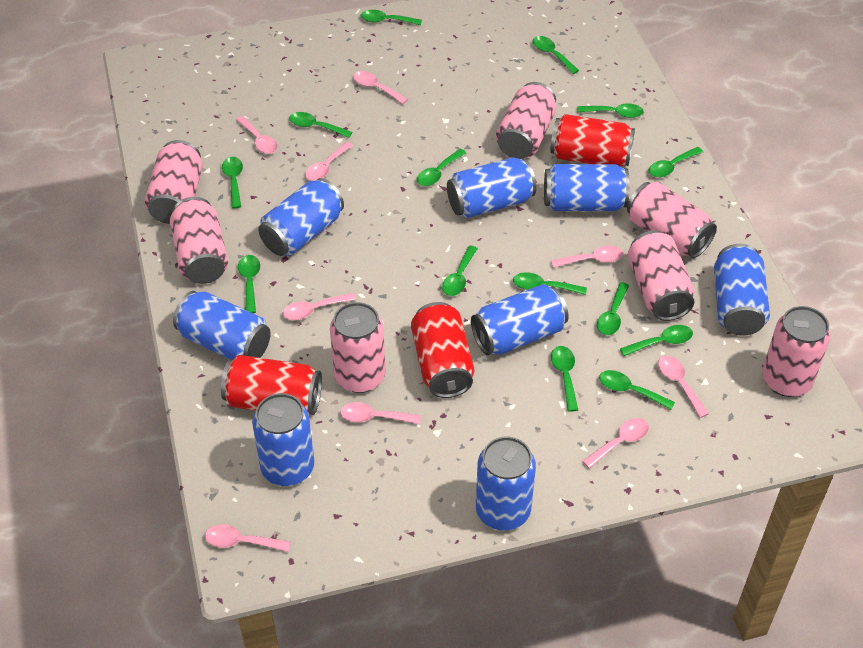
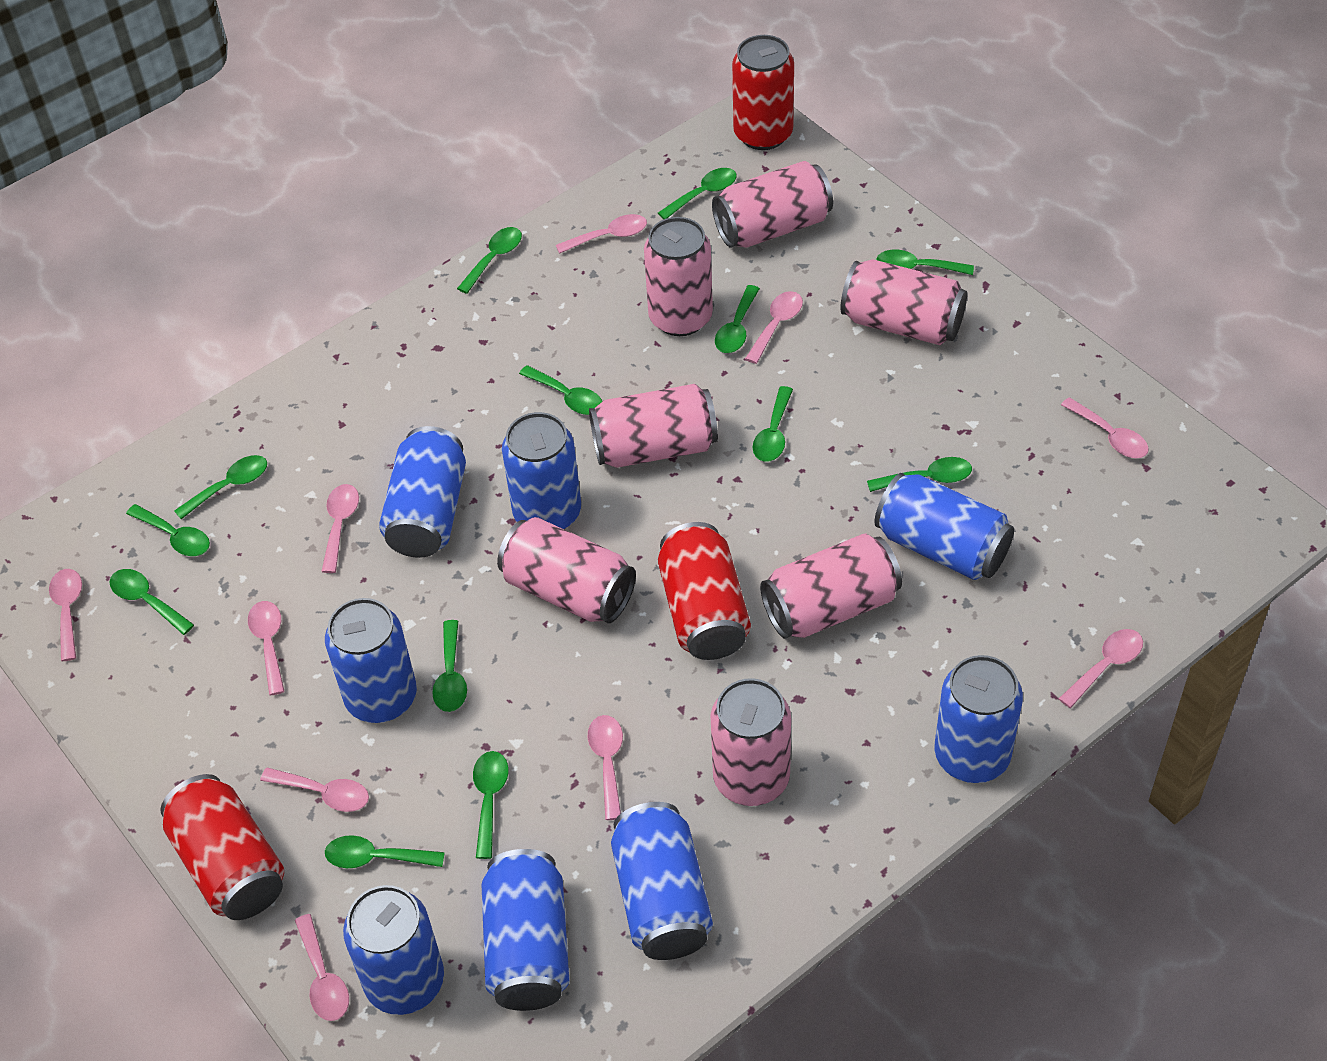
green spoon: [222,157,243,209] [238,255,260,313] [289,112,352,138] [361,10,422,25] [417,149,466,186] [442,245,478,296] [513,272,587,295] [533,36,579,74] [551,346,578,412] [577,104,644,118] [597,282,629,335] [599,370,675,410] [620,325,693,356] [648,147,703,177] = 14 -> [110,569,194,635] [126,504,210,556] [174,455,267,519] [325,835,445,868] [432,620,467,712] [457,227,522,294] [473,751,509,859] [519,365,602,415] [658,168,737,219] [715,285,760,353] [753,386,793,462] [867,457,972,492] [876,250,974,275] = 13
pink spoon: [205,524,291,552] [236,116,278,154] [283,293,356,320] [305,142,353,181] [340,402,421,424] [353,71,408,104] [551,245,623,268] [582,418,649,469] [658,356,709,418] = 9 -> [49,569,82,661] [248,601,285,695] [260,767,369,812] [295,914,349,1021] [321,484,359,573] [556,214,647,254] [588,715,623,820] [745,291,803,364] [1059,629,1143,708] [1061,397,1149,458] = 10

